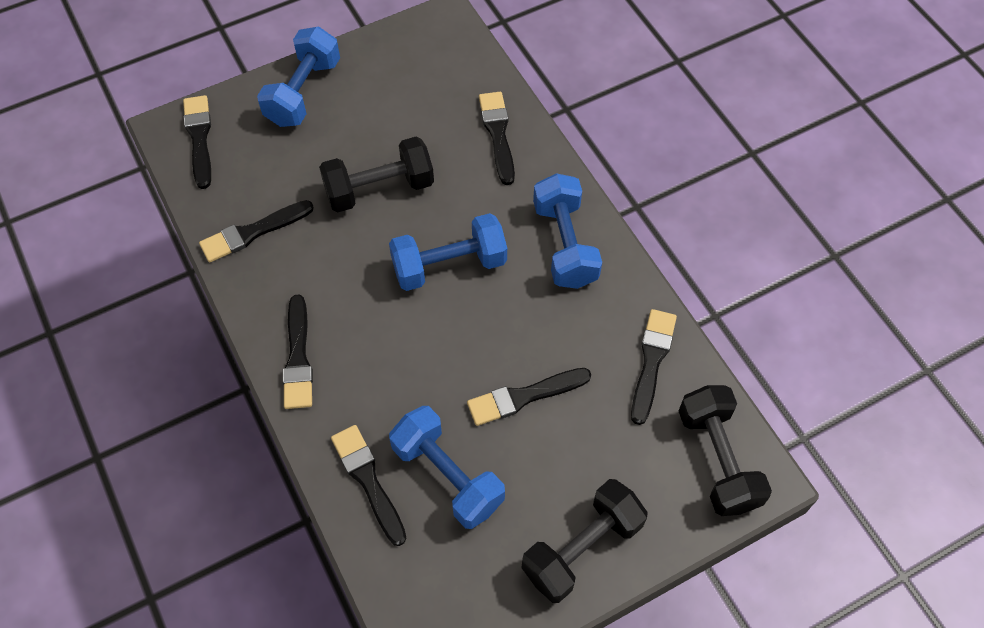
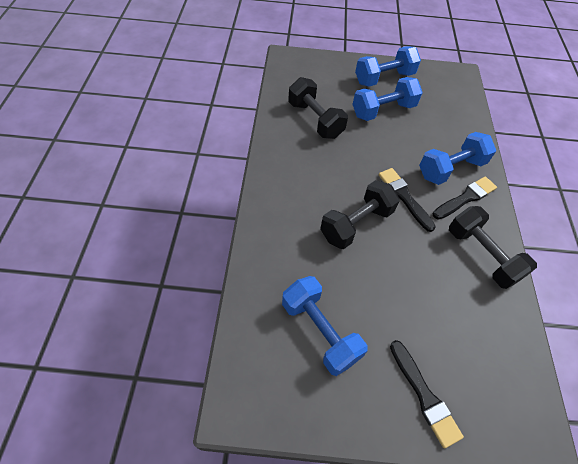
black brush: [183,95,211,189] [199,200,314,262] [283,294,313,409] [331,425,407,546] [467,368,591,426] [479,92,515,185] [631,309,677,425] = 7 -> [378,168,436,232] [390,340,464,448] [433,177,497,220] = 3

